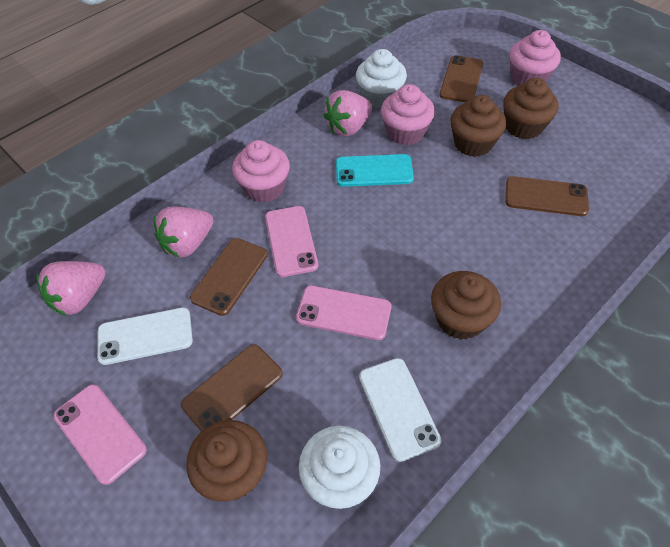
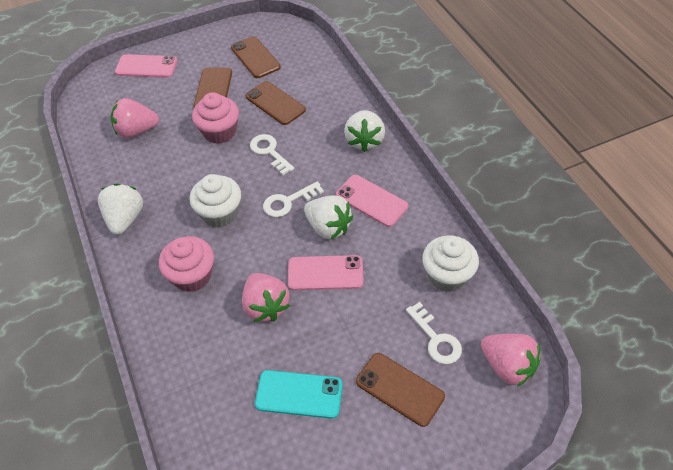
brown cupcake: [186,420,267,502] [431,271,501,340] [451,95,506,157] [503,78,559,139] = 4 -> none = 0
pink cupcake: [232,140,290,203] [381,84,435,145] [509,30,561,86] = 3 -> [159,236,214,292] [192,92,239,144] = 2
white key: none = 0 -> [250,134,294,175] [263,181,324,217] [406,302,462,364] = 3
white phone: [97,307,193,365] [359,358,441,462] = 2 -> none = 0
white strawberry: none = 0 -> [98,184,143,235] [304,195,353,239] [344,110,385,152] = 3

